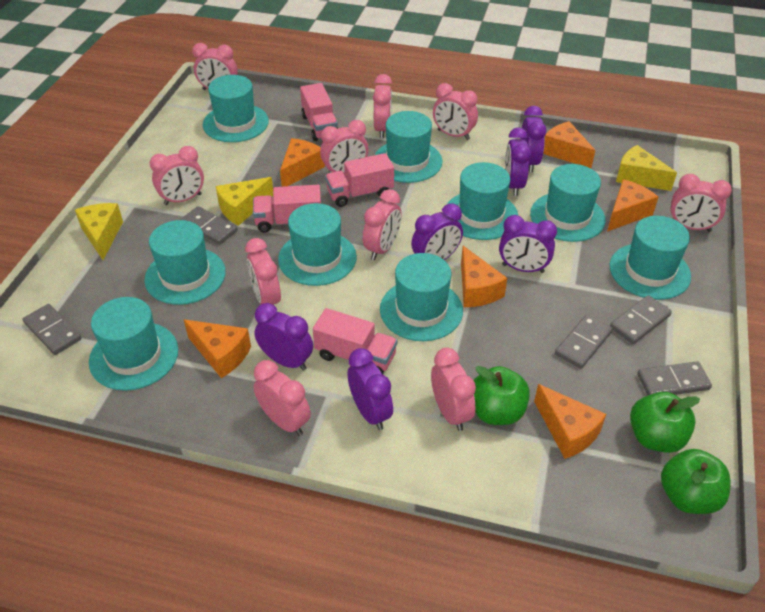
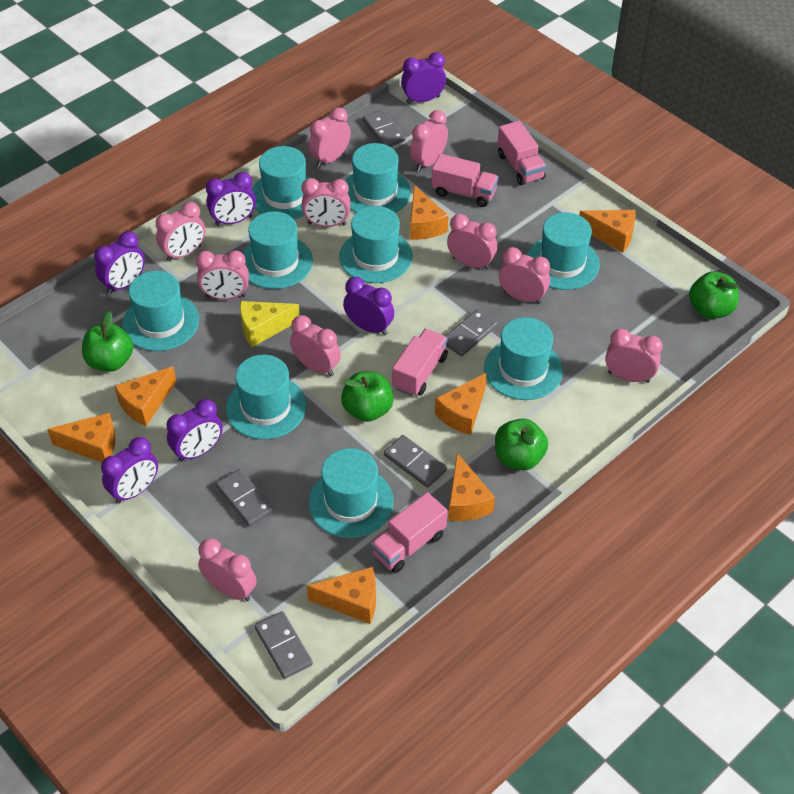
green apple: [473,366,530,425] [630,392,700,453] [661,449,731,514] = 3 -> [82,311,133,372] [341,371,394,422] [495,418,548,470] [689,271,739,319] = 4
orange cheese: [184,319,251,378] [280,138,325,187] [461,246,507,307] [534,384,606,459] [543,121,595,168] [607,179,658,232] = 6 -> [47,413,115,463] [114,366,176,426] [307,567,376,624] [410,185,448,240] [435,373,487,435] [448,453,495,521] [579,210,636,253] = 7
yellow cheese: [75,203,123,260] [216,177,273,226] [616,145,677,191] = 3 -> [240,301,300,347] = 1

